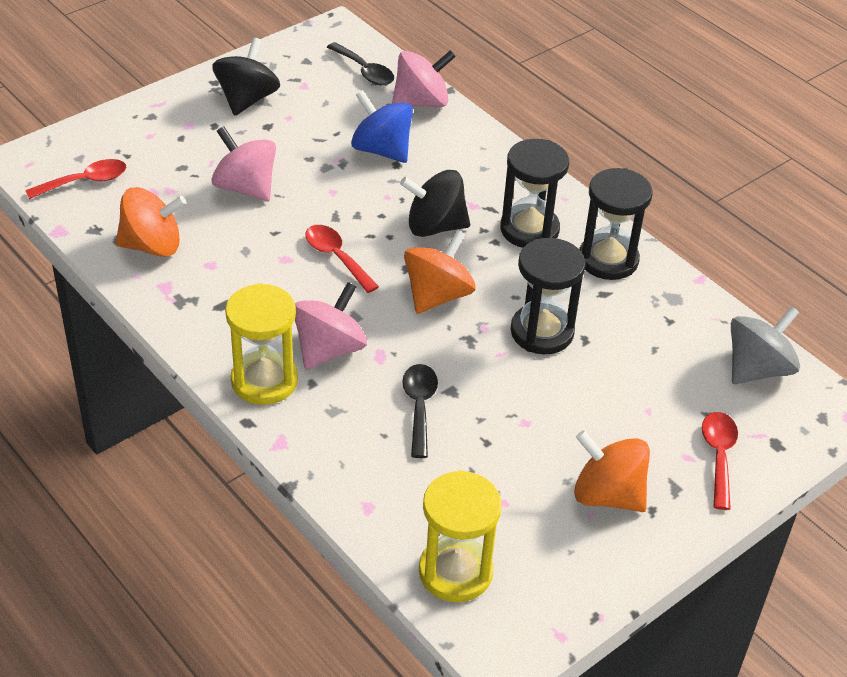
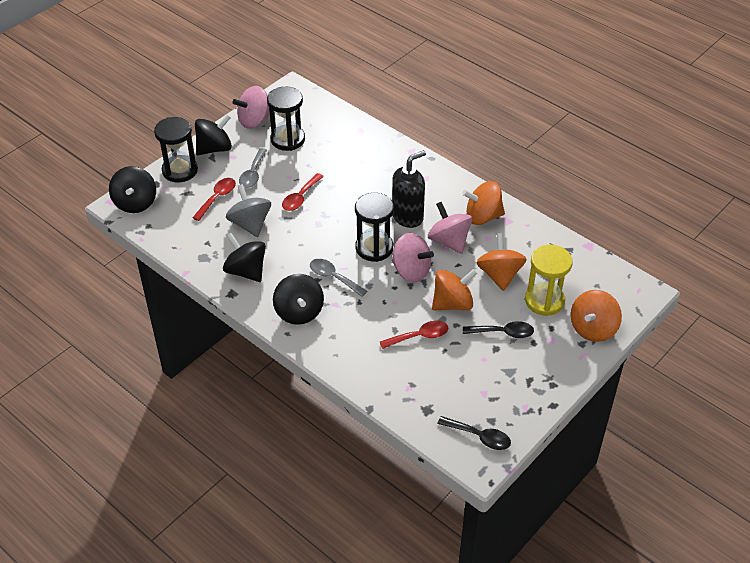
black soap dispenser: none = 0 -> [392,150,426,228] = 1
black spinning top: [212,37,280,116] [400,170,470,237] = 2 -> [109,166,156,213] [195,114,232,155] [223,233,266,282] [273,274,324,325] = 4
blue spinning top: [351,90,413,163] = 1 -> none = 0
grey spoon: none = 0 -> [239,148,267,188] [310,259,367,297] = 2
orange spinning top: [116,187,187,257] [404,230,475,314] [574,430,650,512] = 3 -> [432,269,477,310] [462,181,505,225] [477,233,527,291] [571,290,622,342] = 4
yellow hourglass: [225,283,298,405] [419,470,502,602] = 2 -> [525,245,573,316] = 1

